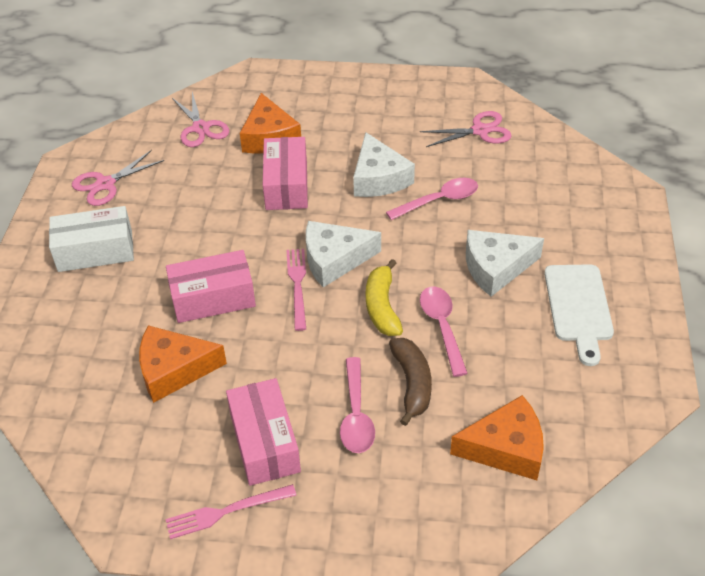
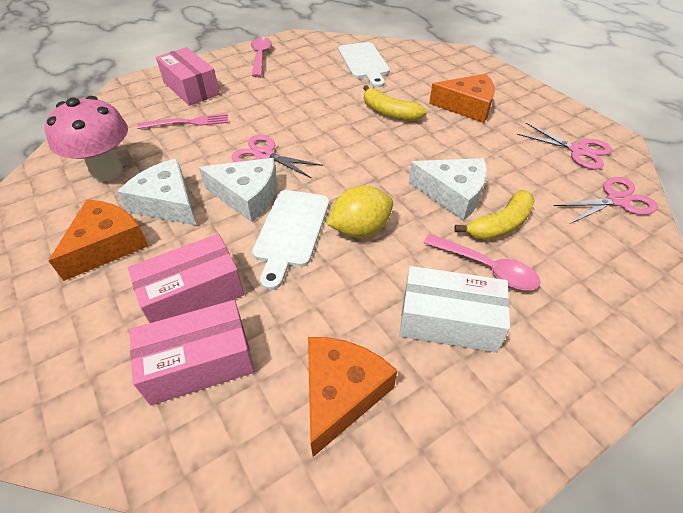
brown banana: [389,338,432,426] = 1 -> none = 0
pink fork: [166,484,296,539] [287,249,306,331] = 2 -> [137,114,228,129] = 1
pink mushroom: none = 0 -> [44,96,128,181] = 1
pink spoon: [340,357,375,453] [386,178,478,220] [420,287,468,377] = 3 -> [251,37,272,77] [424,234,541,290] = 2
white cutting board: [544,264,614,366] = 1 -> [252,190,329,290] [338,42,390,88] = 2
yellow banana: [366,259,403,336] = 1 -> [363,85,427,121] [454,190,535,240] = 2
yellow lemon: none = 0 -> [327,186,393,238] = 1

